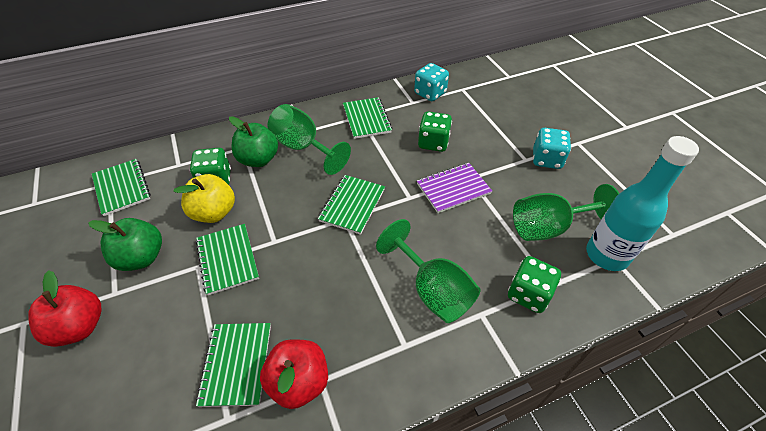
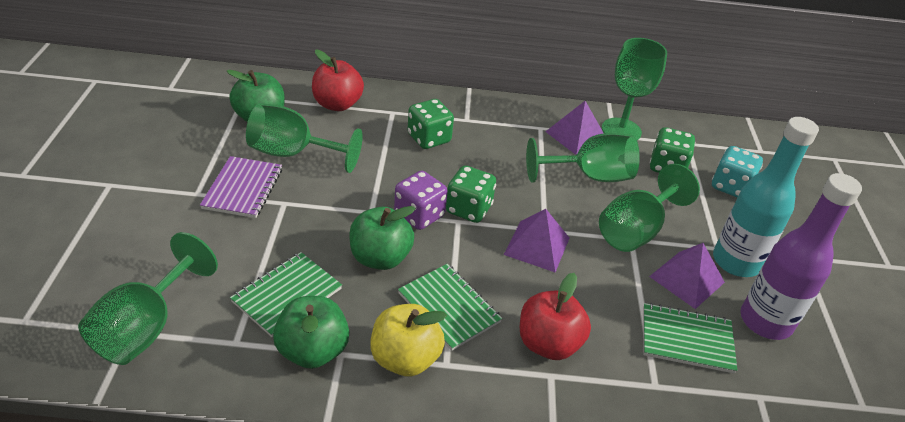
green apple: [88,218,162,271] [229,116,278,167] = 2 -> [227,70,285,122] [273,296,350,369] [349,206,416,270] = 3
green goblet: [268,104,351,175] [376,219,480,323] [513,184,619,241] = 3 -> [78,232,218,365] [246,103,363,173] [526,133,640,183] [599,164,700,252] [602,38,667,140] = 5
green notebook: [92,159,151,216] [196,224,259,295] [196,323,271,407] [318,175,385,235] [343,97,392,139] = 5 -> [230,252,342,337] [398,264,502,351] [643,303,737,374] = 3
purple bottle: none = 0 -> [741,173,862,340] = 1
purple dice: none = 0 -> [394,171,448,230] = 1
purple pyramid: none = 0 -> [504,209,569,272] [545,101,603,155] [649,243,725,309] = 3
turquoise dice: [414,63,449,101] [533,128,571,169] = 2 -> [712,146,763,198] = 1

